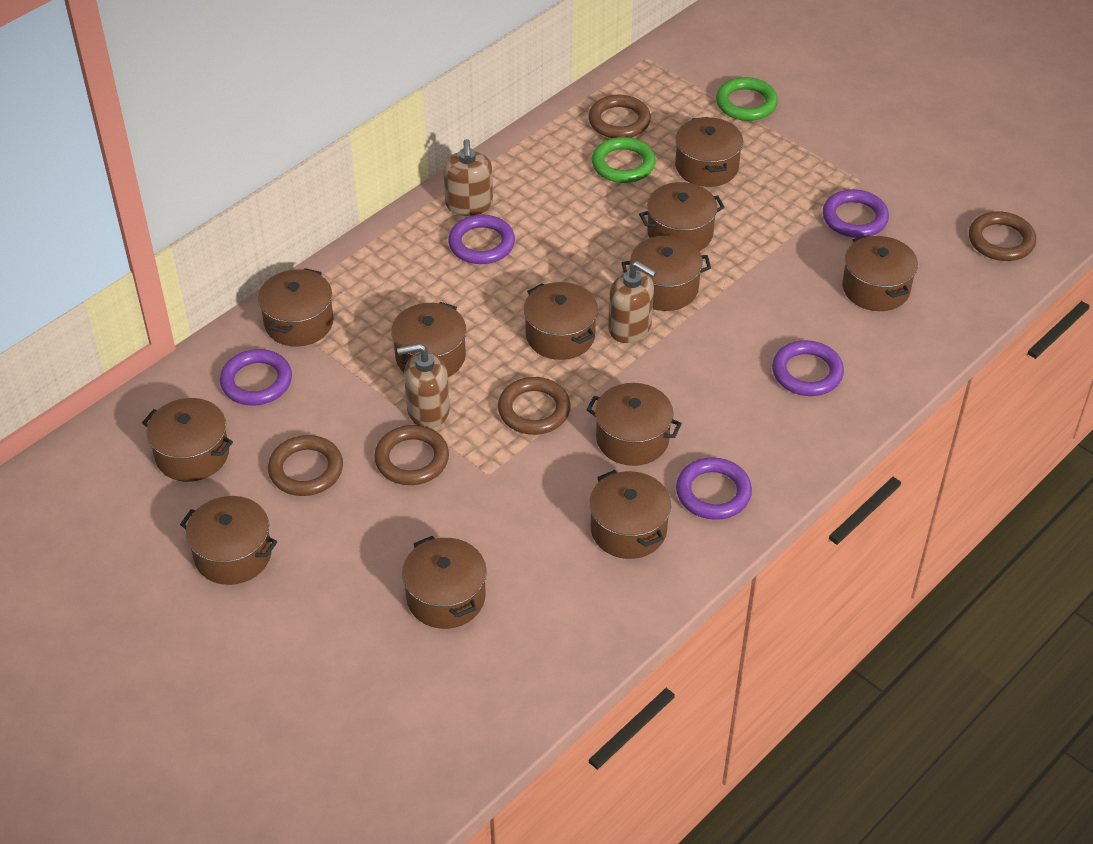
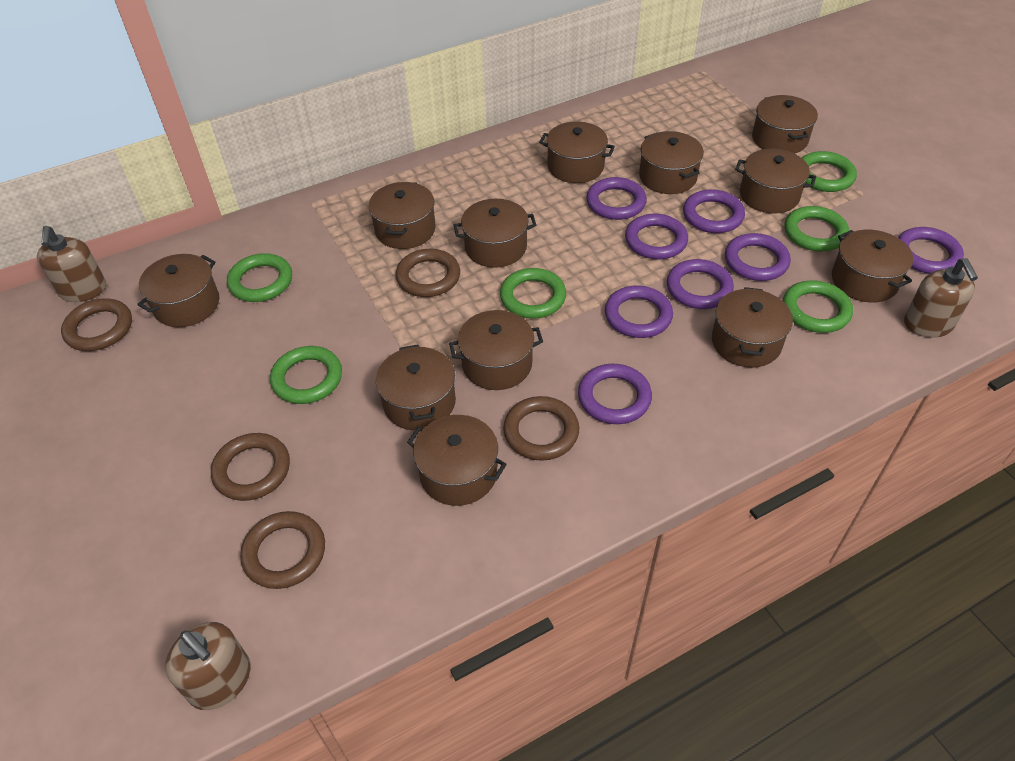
green ring: [592,137,656,183] [716,77,778,121] = 2 -> [227,253,292,302] [270,346,342,404] [500,268,566,319] [783,280,853,333] [784,206,849,251] [802,151,857,192] = 6
purple ring: [220,349,292,405] [448,214,515,264] [676,457,752,520] [772,340,844,396] [823,189,889,238] = 5 -> [578,364,652,424] [586,177,647,220] [605,285,673,338] [625,214,688,259] [667,259,734,309] [683,189,745,233] [725,233,791,281] [898,227,964,274] = 8

